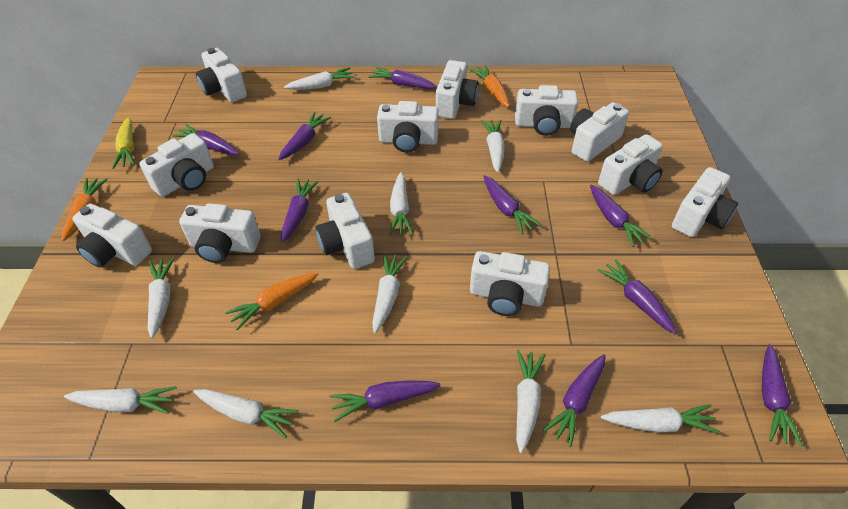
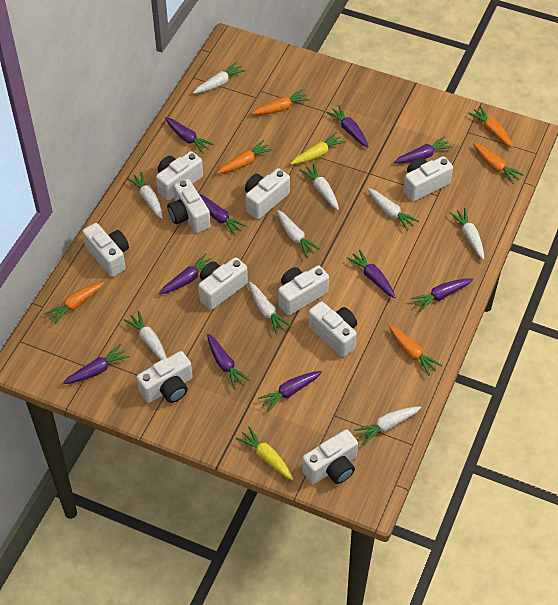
orange carrot: [62,178,108,241] [225,273,319,331] [470,65,509,107] = 3 -> [44,282,105,325] [216,140,273,174] [251,89,310,115] [388,325,442,376] [468,106,514,148] [473,143,524,184] = 6
white camera: [72,204,152,267] [139,133,214,197] [179,203,261,263] [196,48,247,103] [316,193,375,269] [377,101,439,153] [436,60,479,119] [470,251,550,316] [515,85,578,136] [570,102,629,162] [598,134,663,195] [672,167,738,237] = 12 -> [82,223,129,277] [136,351,193,403] [156,151,203,201] [167,179,211,233] [198,257,248,310] [245,168,290,219] [278,265,329,315] [302,429,358,484] [308,301,357,357] [403,156,453,202] = 10
yellow carrot: [112,117,135,169] = 1 -> [236,426,293,480] [290,132,346,164] = 2

